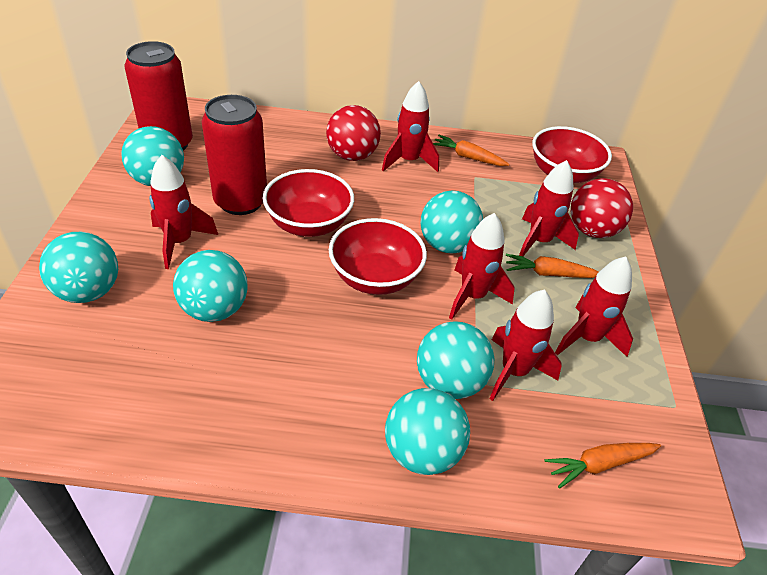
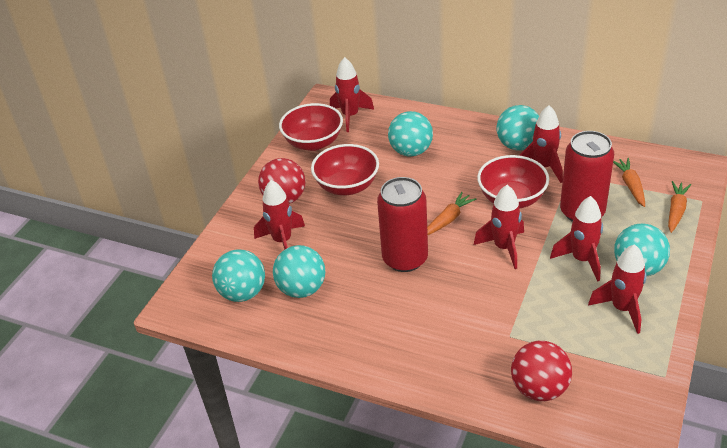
turquoise ball: [39,232,118,303] [121,126,184,186] [173,250,247,322] [385,388,470,475] [417,321,494,399] [421,191,483,254] = 6 -> [212,249,265,302] [273,245,325,298] [388,111,433,157] [496,105,539,151] [614,224,670,276] = 5

